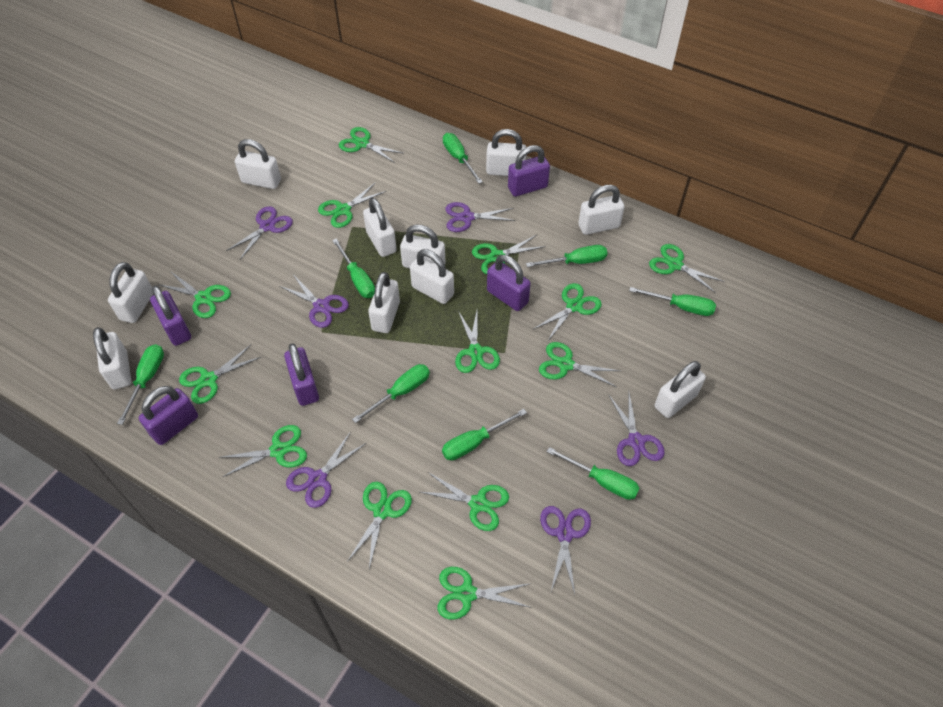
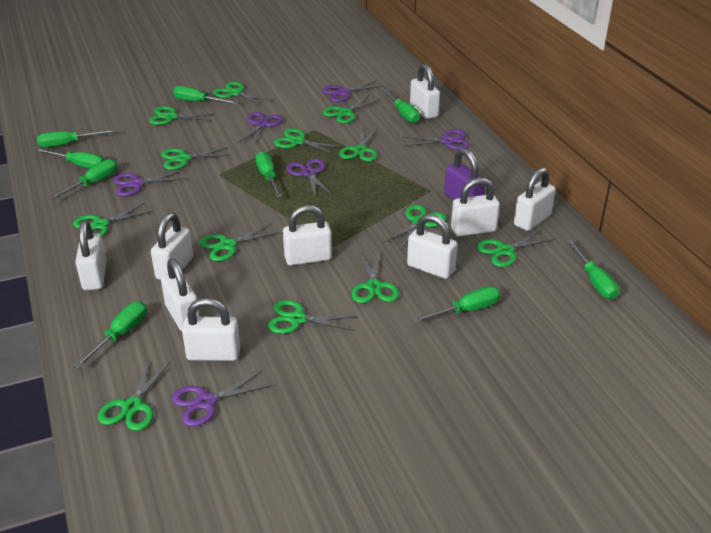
green screwdriver: [117,344,164,425] [332,238,375,298] [352,364,430,423] [442,409,527,460] [443,133,483,184] [526,245,607,267] [547,447,640,500] [629,287,716,316] = 8 -> [35,148,105,169] [37,129,115,147] [49,159,117,200] [73,301,147,369] [173,86,238,104] [256,151,282,198] [380,88,420,123] [412,286,501,323] [566,239,619,299] = 9
purple padlock: [139,386,198,445] [150,285,191,346] [284,343,319,406] [487,255,531,311] [508,145,550,197] = 5 -> [444,148,485,200] = 1
white padlock: [93,327,131,389] [108,262,153,323] [235,139,281,189] [363,198,397,257] [368,272,400,333] [400,224,445,268] [410,249,454,304] [486,129,526,176] [578,185,624,235] [655,361,706,418] = 10 -> [75,220,107,290] [151,213,193,280] [161,258,200,331] [182,298,240,361] [283,205,332,266] [407,214,457,279] [410,64,440,119] [451,178,500,236] [514,167,555,231] = 9

